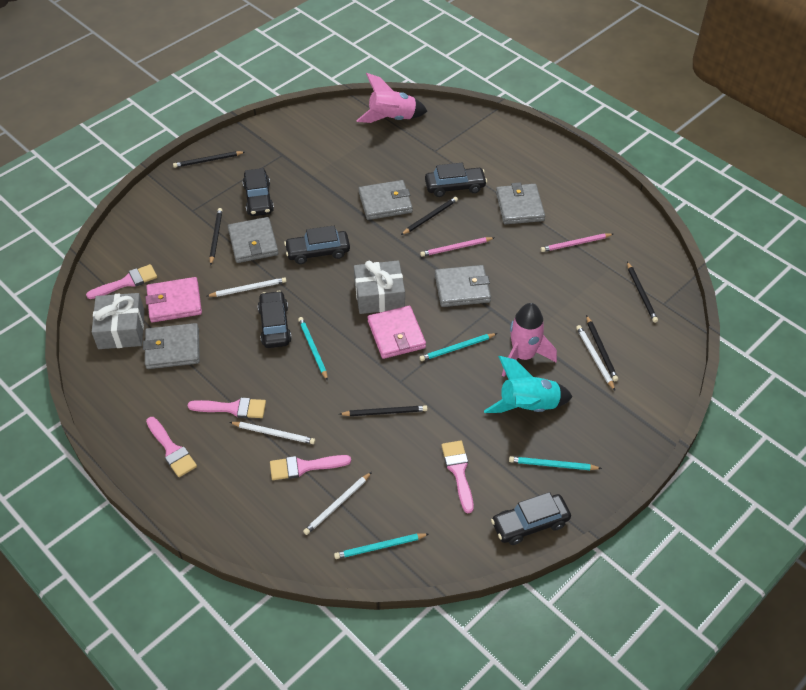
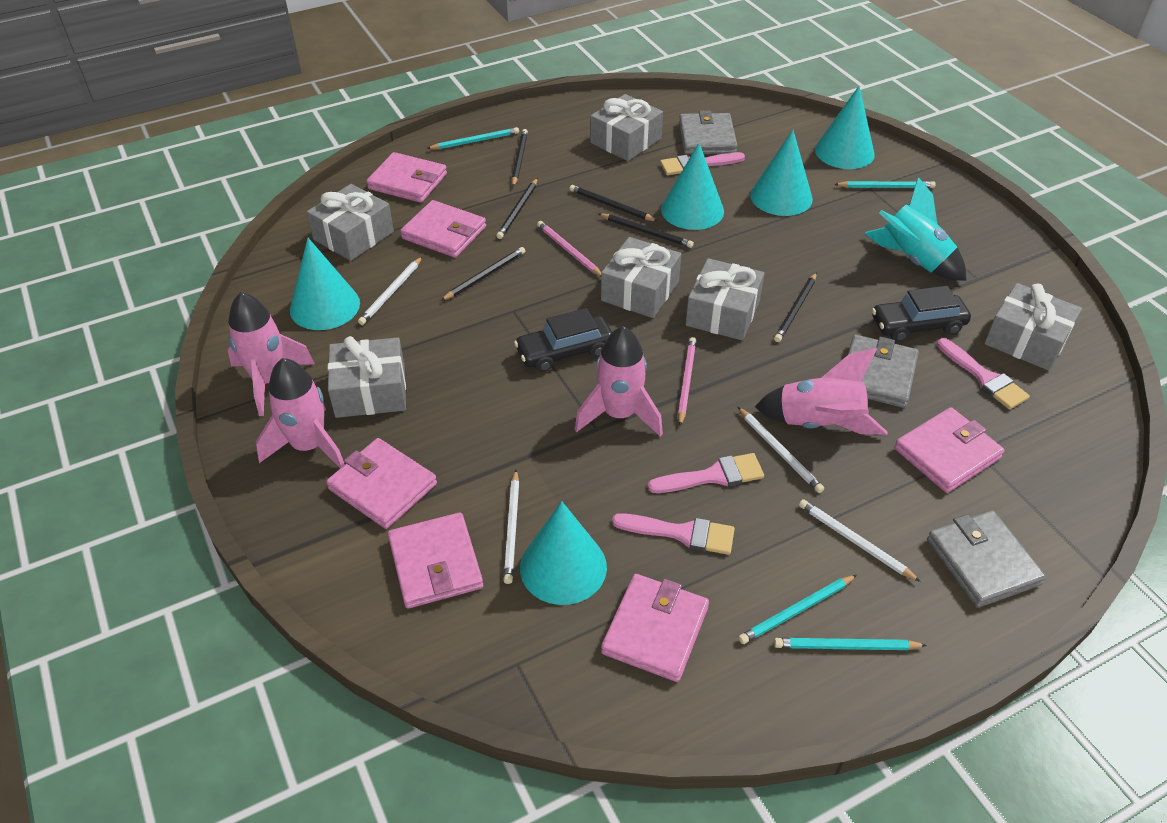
black car: [242,168,274,216] [258,291,292,348] [284,226,350,264] [425,163,487,197] [491,492,571,545] = 5 -> [514,308,612,372] [872,286,971,342] = 2
grey gift: [92,293,145,349] [354,260,405,314] = 2 -> [307,184,394,261] [327,336,406,418] [590,94,663,161] [601,237,681,318] [686,258,765,340] [984,283,1082,371] = 6
grey wallet: [143,323,200,369] [228,217,278,263] [359,180,413,220] [435,265,491,307] [496,182,545,224] = 5 -> [679,110,738,155] [848,335,919,408] [927,510,1046,608] = 3
pink brush: [86,264,157,299] [146,417,197,477] [188,397,266,418] [270,455,351,480] [441,441,474,513] = 5 -> [612,513,735,555] [648,453,764,493] [660,152,745,175] [937,338,1030,410] = 4
pink rocket: [356,73,428,123] [502,303,557,377] = 2 -> [228,292,315,416] [256,358,345,468] [575,326,663,437] [755,348,888,435] = 4
pink wallet: [146,277,202,323] [368,306,426,359] = 2 -> [326,438,437,529] [366,152,447,203] [388,513,483,609] [400,200,486,258] [601,574,709,682] [894,407,1005,493] = 6
turquoise cone: none = 0 -> [290,238,360,330] [520,501,607,605] [661,143,724,230] [750,130,813,216] [815,86,875,169] = 5

